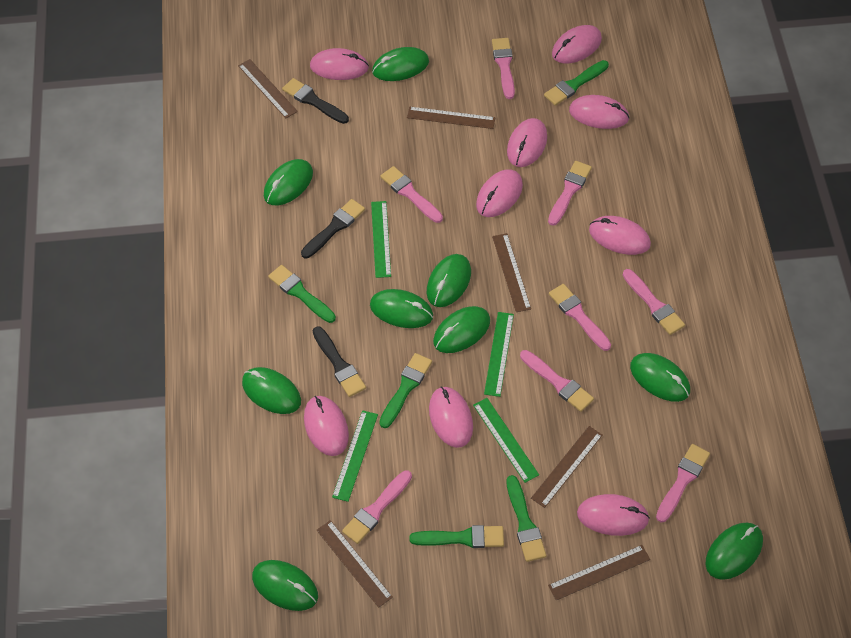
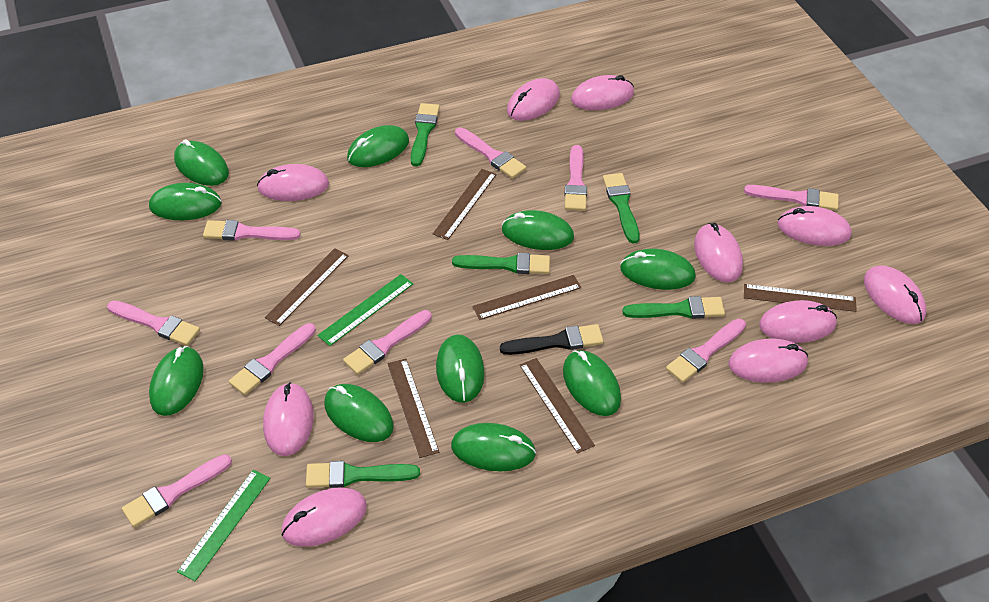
black brush: [282,78,349,124] [301,199,365,258] [313,326,366,397] = 3 -> [500,324,604,355] = 1
green mouse: [242,367,301,414] [252,560,318,611] [264,159,313,205] [370,289,433,328] [372,47,429,81] [427,254,471,307] [433,306,490,353] [630,353,690,402] [706,523,763,580] = 9 -> [149,183,222,220] [149,346,204,416] [174,139,229,186] [324,384,394,442] [347,125,409,167] [436,334,485,403] [451,423,536,471] [502,210,574,250] [563,350,621,416] [620,249,696,290] = 10
green ruler: [332,410,378,502] [371,201,391,278] [473,398,539,483] [484,312,514,397] = 4 -> [177,470,270,581] [317,274,413,346] = 2
pink brush: [342,470,412,544] [380,166,443,223] [492,38,515,99] [520,350,594,412] [548,161,592,226] [549,284,611,351] [623,269,685,335] [656,444,710,522] = 8 -> [107,300,200,346] [122,454,232,527] [203,220,301,241] [229,323,316,395] [343,310,432,375] [455,127,526,179] [565,145,587,211] [666,319,746,383] [744,185,839,211] = 9
pink mouse: [304,396,349,456] [310,48,369,80] [429,386,473,448] [476,169,523,217] [507,118,547,167] [552,25,602,64] [569,95,630,129] [577,494,650,536] [589,216,651,255] = 9 -> [257,164,329,201] [263,382,314,456] [281,487,367,547] [507,78,560,121] [571,75,634,110] [694,223,743,282] [729,339,808,383] [759,300,837,343] [777,206,852,246] [864,265,927,324] = 10

